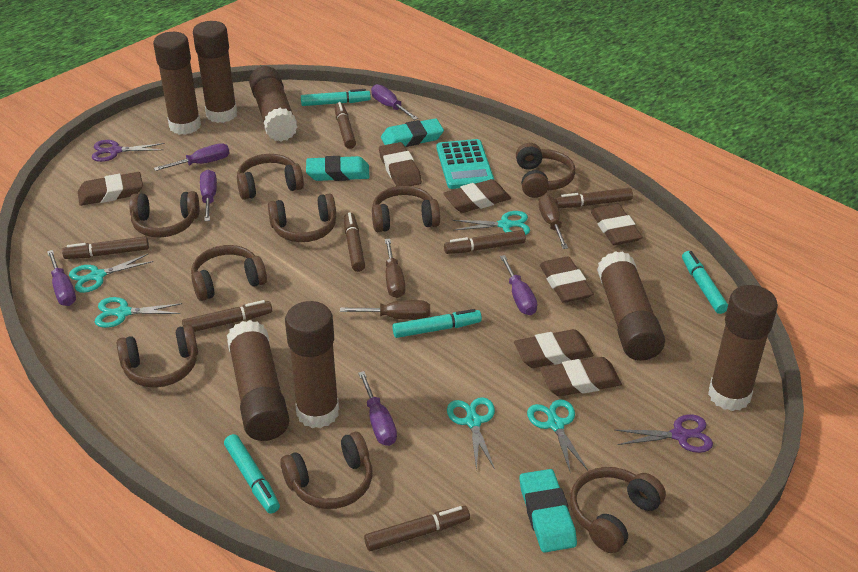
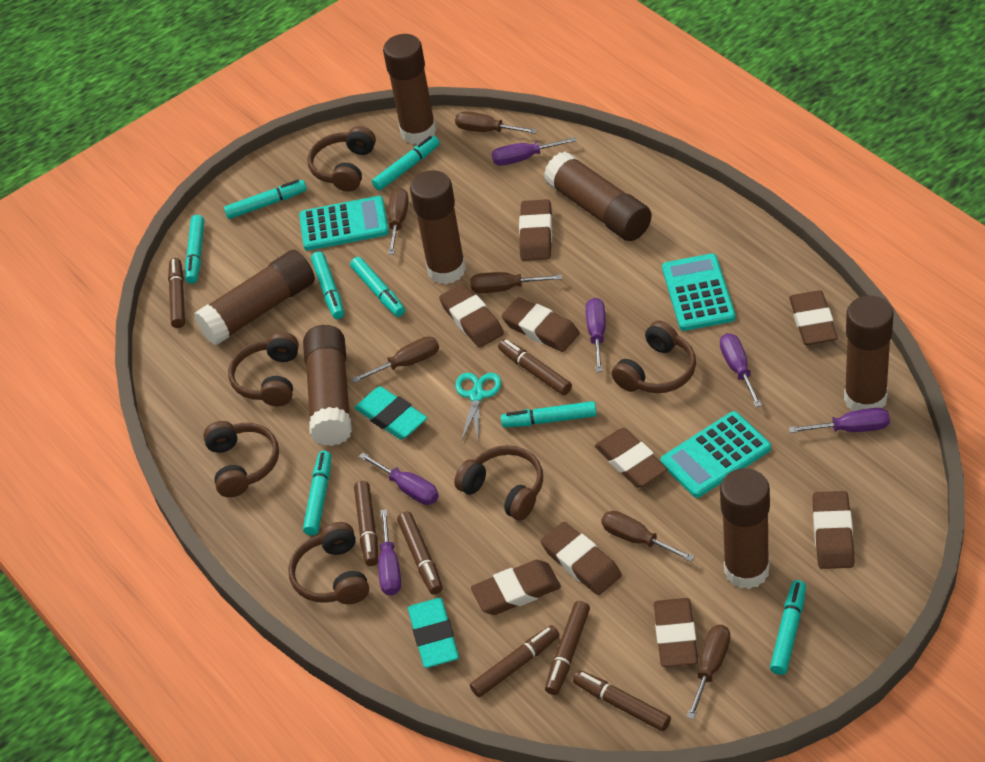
brown eraser: [78,172,143,206] [379,142,422,186] [443,179,511,213] [514,329,594,368] [540,256,593,303] [540,357,622,396] [591,204,643,245] = 7 -> [439,283,504,348] [471,560,561,615] [501,297,580,352] [519,199,552,261] [541,522,622,595] [595,428,668,488] [654,598,698,667] [789,290,838,345] [812,491,855,569] = 9
brown headphones: [117,325,198,388] [129,191,199,237] [191,245,267,301] [237,154,304,200] [268,193,336,242] [280,432,372,509] [372,186,440,232] [516,143,575,198] [570,467,666,553] = 9 -> [203,421,279,497] [228,332,299,406] [288,522,369,604] [307,126,376,192] [454,445,543,521] [612,320,696,393] = 6
brown screwdriver: [340,300,430,320] [385,239,406,298] [539,195,568,249] = 3 -> [351,336,439,383] [388,188,409,255] [455,111,537,134] [470,272,562,293] [601,511,695,562] [687,625,730,720] = 6
purple scissors: [92,140,164,162] [615,414,713,453] = 2 -> none = 0
turquoise calculator: [437,139,494,189] = 1 -> [299,196,389,251] [660,411,771,498] [662,253,736,331] = 3
turquoise eraser: [306,156,369,181] [381,118,444,147] [520,469,577,553] = 3 -> [354,386,427,440] [408,598,459,668] = 2
turquoise marker: [224,434,280,514] [301,89,371,106] [392,309,482,338] [682,251,728,314] = 4 -> [185,215,204,284] [224,180,307,219] [303,451,331,535] [311,251,344,319] [350,257,405,317] [372,136,440,191] [501,401,597,427] [770,580,806,675] = 8
turquoise scissors: [69,253,153,293] [95,297,182,328] [447,397,495,471] [452,211,530,235] [527,399,588,474] = 5 -> [455,373,501,443] = 1

